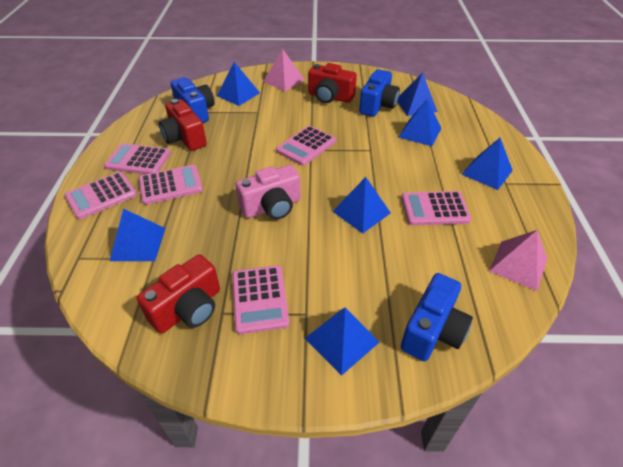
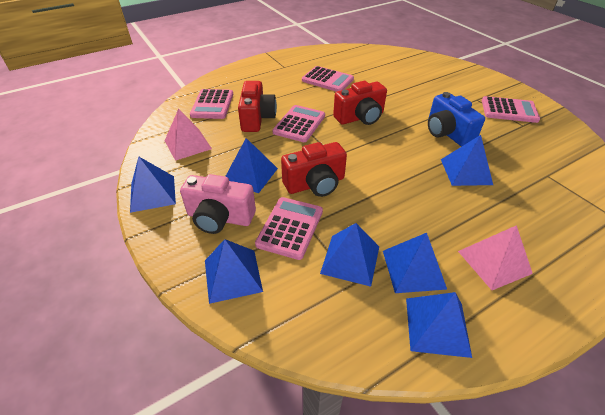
blue camera: [170,77,215,123] [359,69,400,117] [401,273,473,362] = 3 -> [428,92,485,147] = 1
pink calculator: [65,172,137,219] [104,143,171,174] [139,165,203,205] [232,265,290,334] [276,126,336,166] [401,191,471,226] = 6 -> [190,89,233,119] [255,197,323,260] [273,105,325,142] [302,66,354,92] [482,96,540,123] = 5

